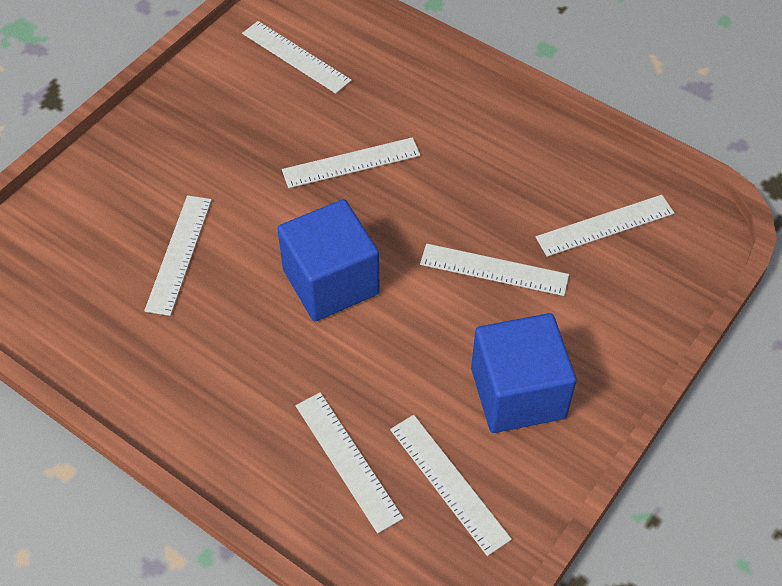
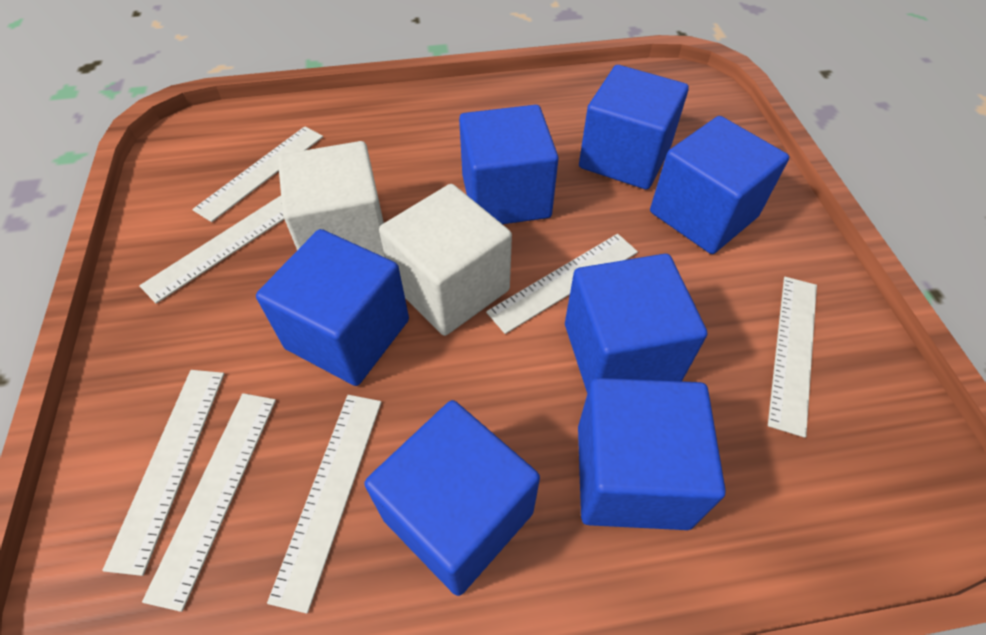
blue cube: [277,199,380,321] [471,313,577,433] = 2 -> [256,229,409,386] [364,400,540,596] [459,105,559,224] [565,254,707,394] [578,378,726,530] [579,65,689,190] [650,116,789,254] = 7
white cube: none = 0 -> [278,141,385,257] [379,184,512,336] = 2

